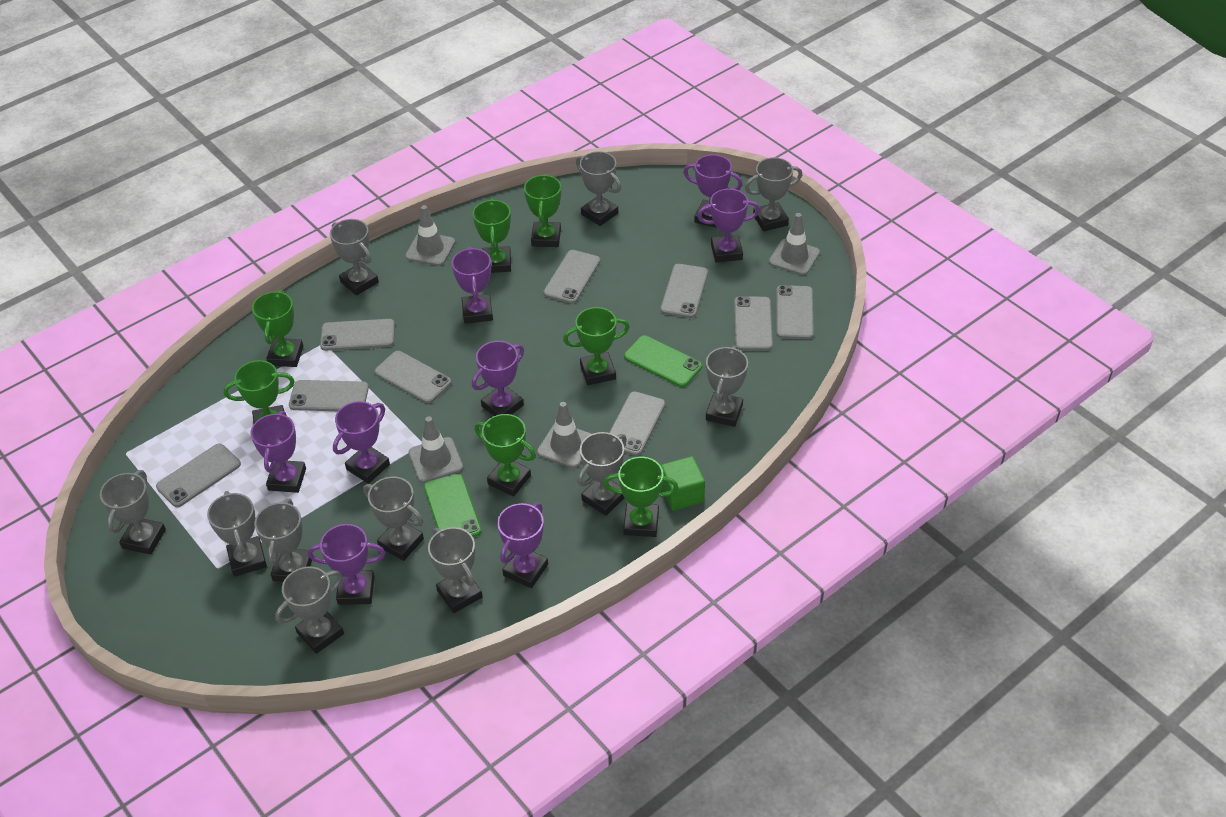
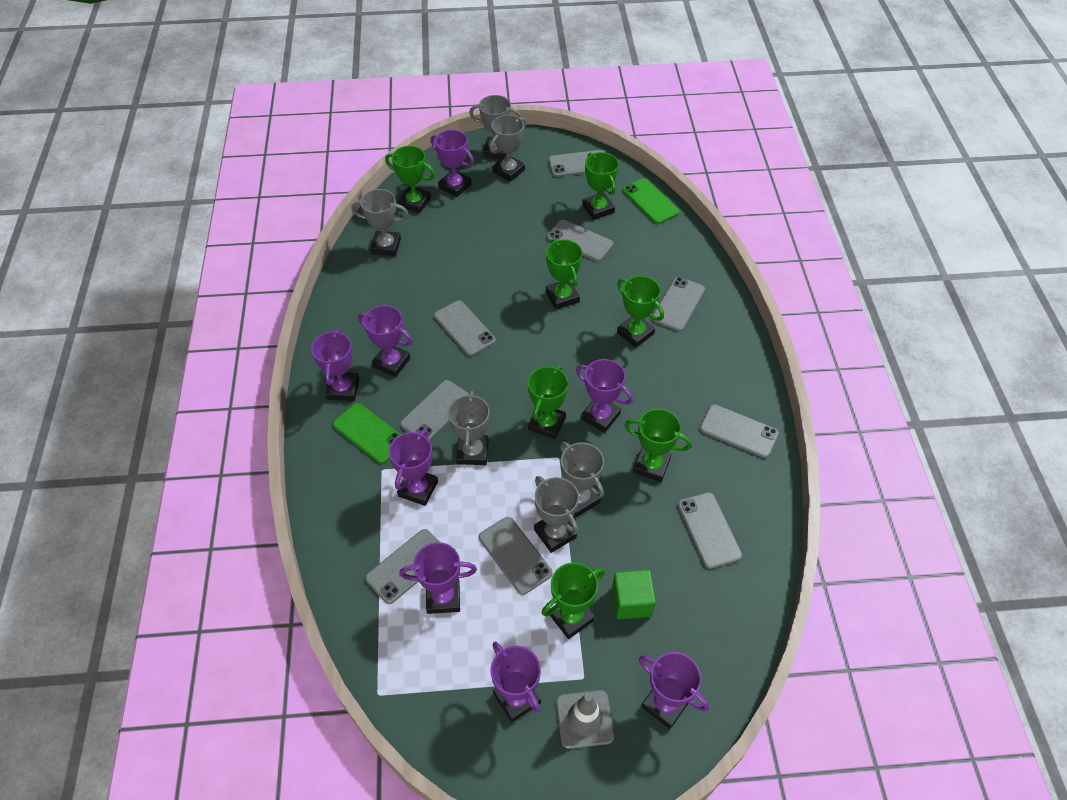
grey traffic cone: [405,205,455,266] [408,416,463,483] [537,402,591,468] [769,213,820,275] = 4 -> [556,690,614,749] = 1
grey trophy: [100,470,166,555] [207,491,267,577] [254,499,312,582] [275,567,344,654] [330,219,379,296] [363,477,424,561] [428,527,483,613] [576,151,621,226] [578,432,627,516] [706,346,748,427] [745,157,802,232] = 11 -> [351,189,409,256] [448,391,490,465] [469,95,521,159] [490,115,526,182] [534,476,579,553] [560,442,604,517] = 6

